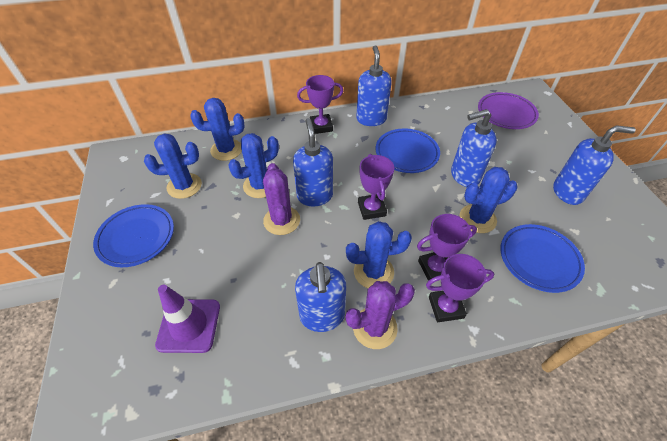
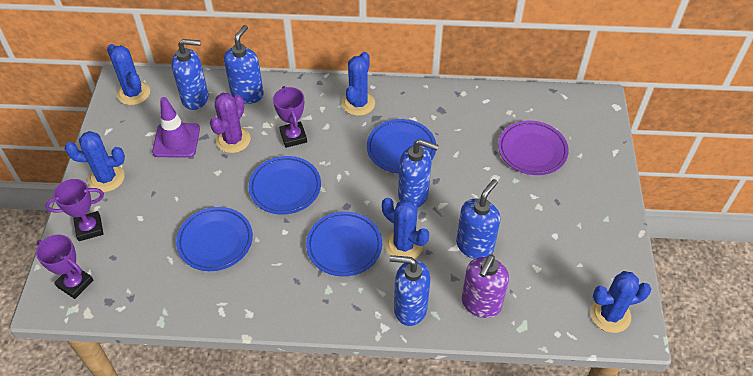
blue plate: [93,204,174,267] [376,129,440,173] [500,224,585,293] = 3 -> [176,207,253,271] [249,156,321,215] [306,211,382,277] [367,119,436,173] = 4
purple cactus: [263,163,300,235] [346,281,415,349] = 2 -> [210,93,251,153] = 1
purple soap dispenser: none = 0 -> [462,254,509,318] = 1
purple trophy: [297,75,343,134] [358,154,394,220] [417,214,477,281] [426,254,495,322] = 4 -> [36,235,93,299] [45,179,104,241] [273,86,307,148] = 3

